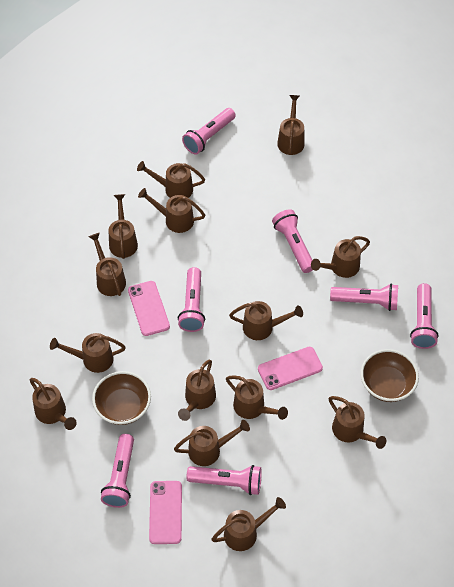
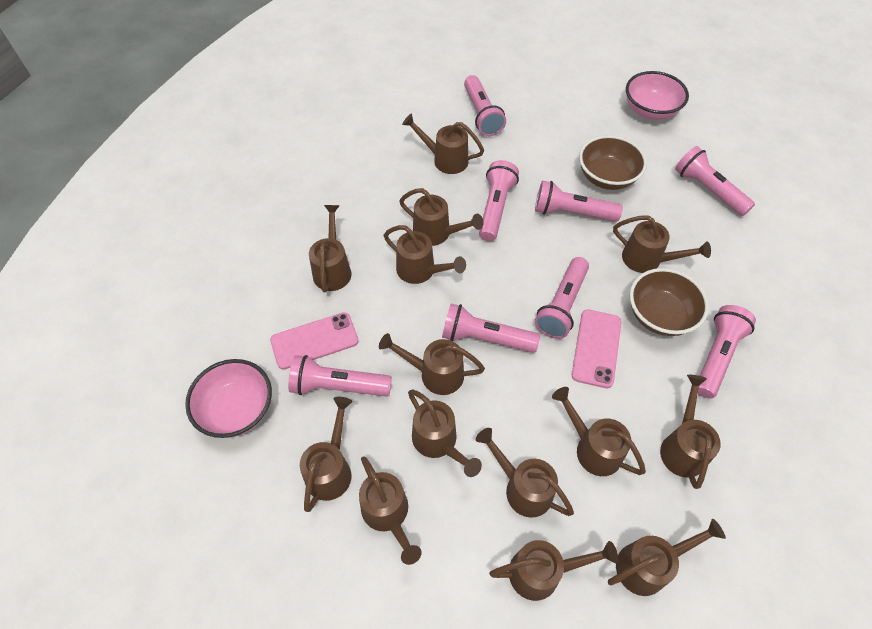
pink bowl: none = 0 -> [185,359,272,438] [626,71,689,120] = 2
pink flashlight: [101,434,134,508] [178,267,205,332] [182,108,236,155] [186,465,262,495] [272,209,313,273] [330,284,398,311] [410,283,439,349] = 7 -> [288,355,392,397] [442,304,540,353] [464,75,506,136] [479,160,519,241] [535,180,623,222] [535,257,589,339] [675,146,755,216] [698,305,756,399] = 8
pink phone: [128,281,170,336] [149,481,182,544] [258,347,323,390] = 3 -> [270,312,359,370] [572,309,622,388] = 2

